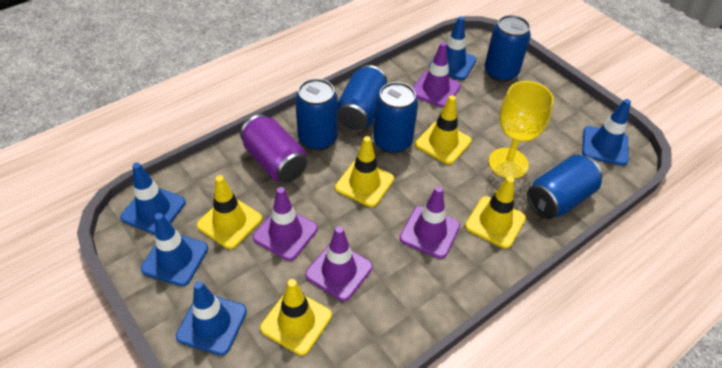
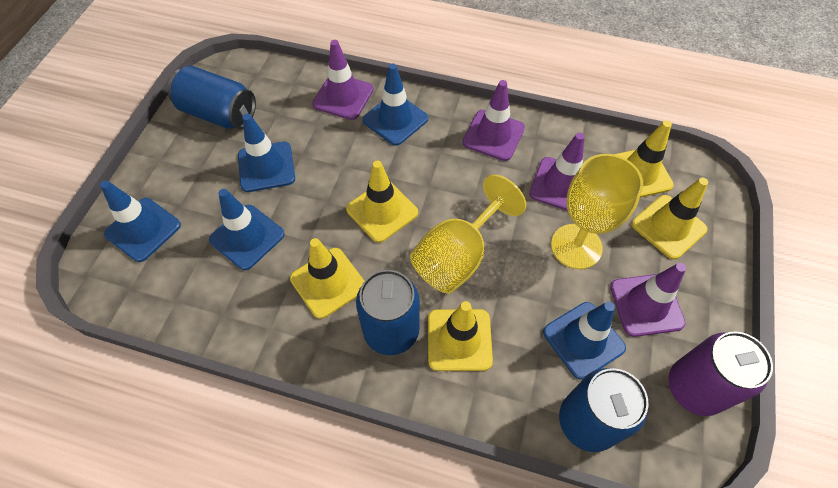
blue can: [295,78,338,150] [338,65,387,130] [373,82,418,154] [484,15,531,82] [527,155,603,219] = 5 -> [167,66,256,129] [356,270,420,355] [559,368,649,452] = 3
yellow goblet: [489,81,554,179] = 1 -> [410,175,526,294] [551,154,643,269] = 2

